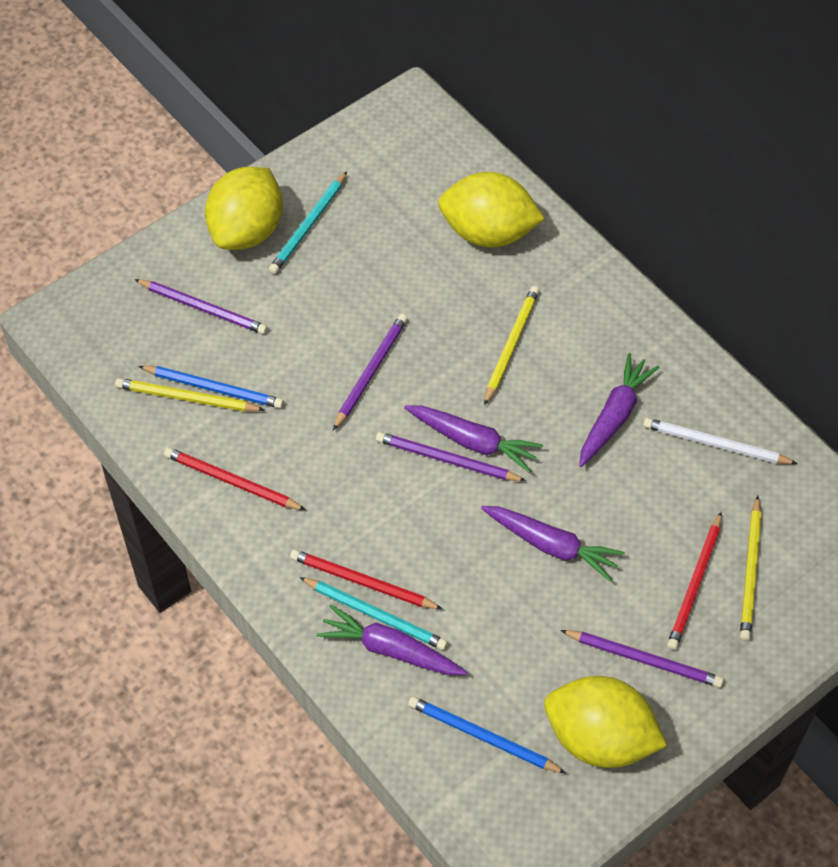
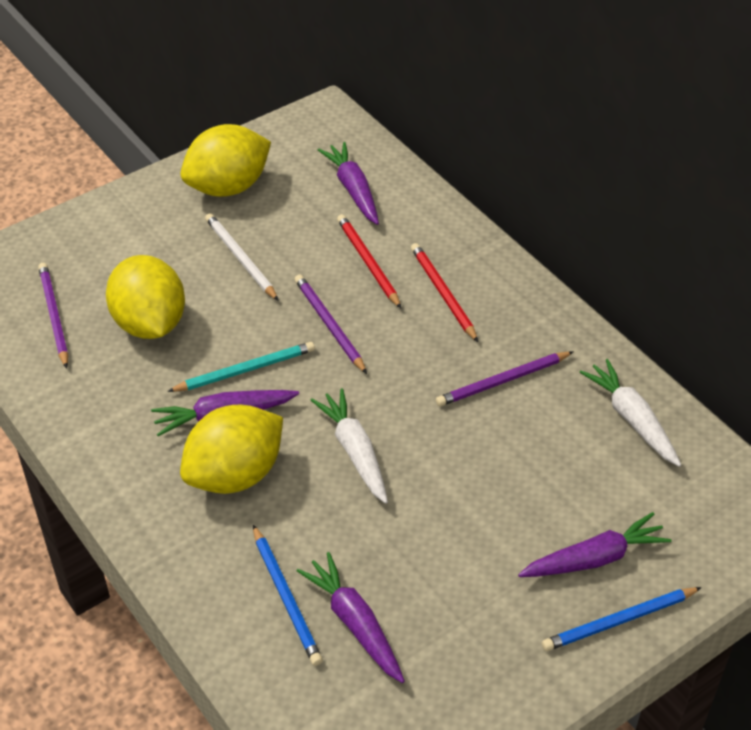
purple pencil: [134,279,268,334] [333,314,408,430] [376,432,526,481] [560,630,724,688] = 4 -> [38,263,68,369] [295,275,367,374] [436,351,574,406] = 3
red pencil: [164,447,306,510] [290,549,443,609] [667,512,722,650] = 3 -> [337,214,401,308] [411,243,478,342] = 2
turquoise pencil: [269,172,347,274] [299,577,448,650] = 2 -> [167,342,315,392] = 1
white carrot: none = 0 -> [310,388,388,504] [580,359,681,467] = 2
yellow pencil: [115,378,265,412] [484,286,539,406] [740,496,762,641] = 3 -> none = 0

